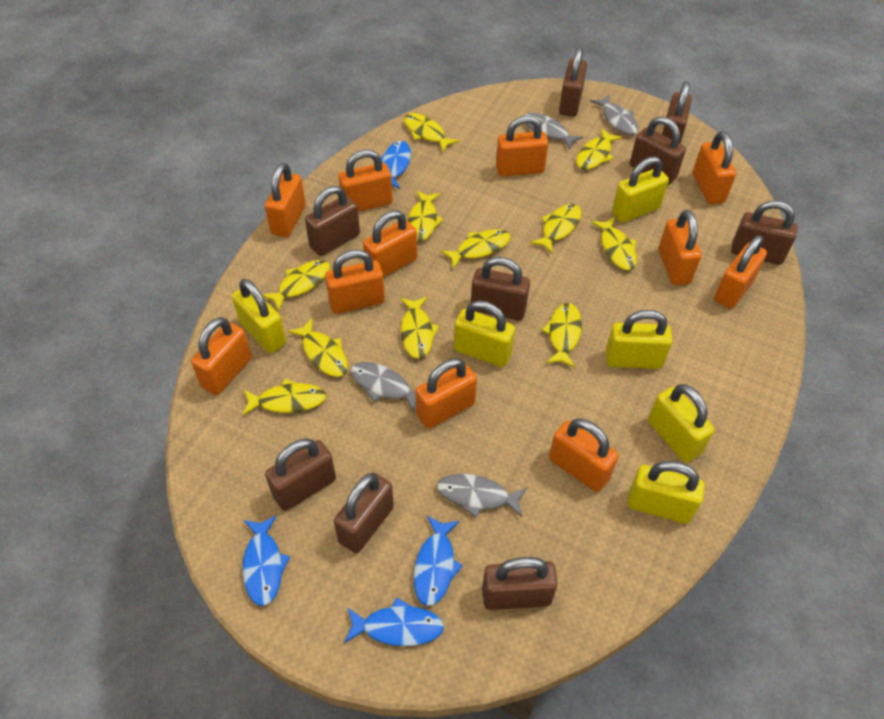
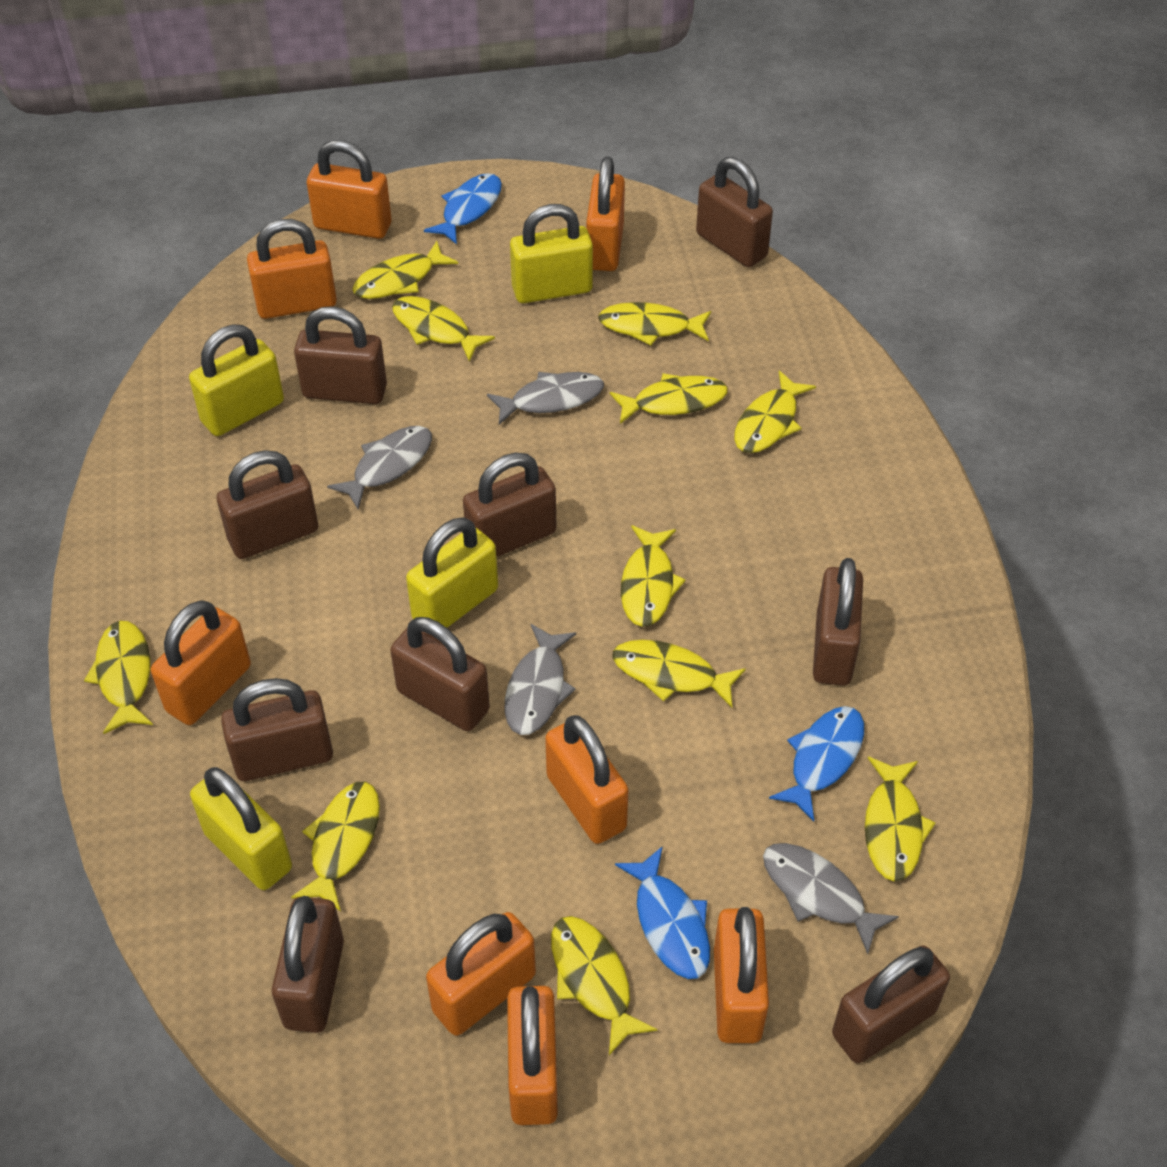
blue fish: [243,515,290,606] [344,597,444,646] [380,141,411,189] [414,516,463,606] = 4 -> [424,173,502,244] [615,846,710,979] [769,706,864,821] = 3
orange padlock: [191,317,252,395] [265,163,306,237] [325,249,385,314] [338,150,393,212] [363,210,417,277] [416,358,477,429] [496,116,549,177] [549,418,619,492] [659,210,702,285] [693,131,736,204] [714,235,767,309] = 11 -> [151,600,251,725] [247,219,337,319] [307,140,391,239] [426,912,536,1036] [507,986,558,1125] [545,715,628,844] [586,156,625,271] [714,907,769,1043] = 8
yellow padlock: [232,279,286,353] [454,300,515,367] [605,310,673,369] [612,156,669,223] [627,461,705,524] [648,384,715,463] = 6 -> [189,325,284,436] [190,767,292,890] [406,517,498,628] [510,204,593,303] = 4

